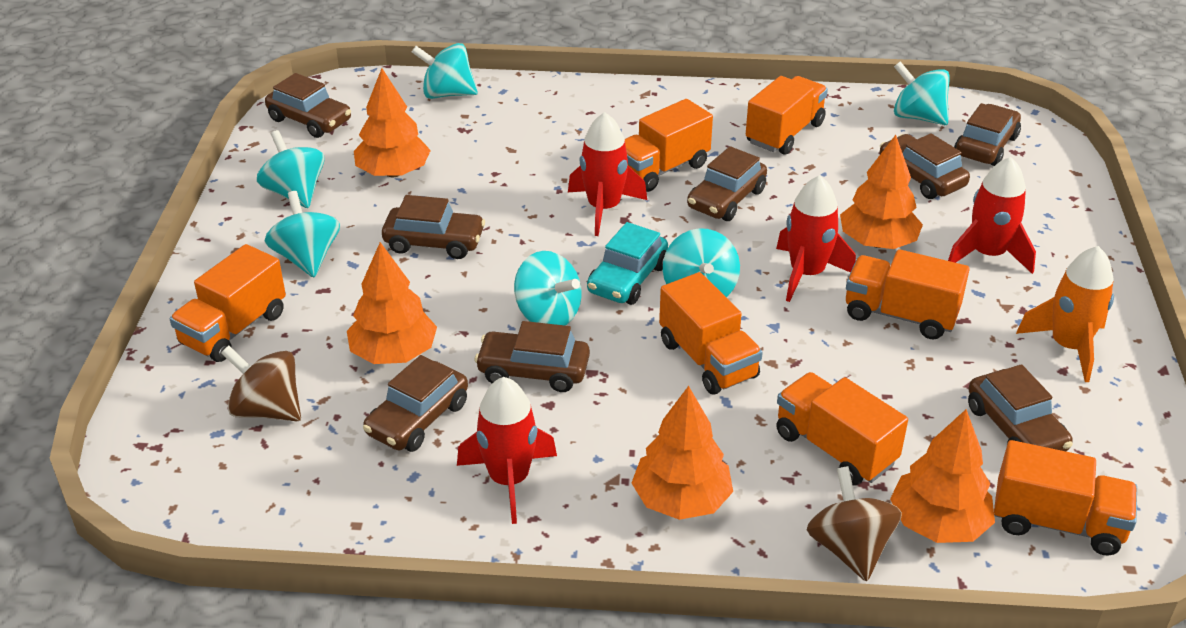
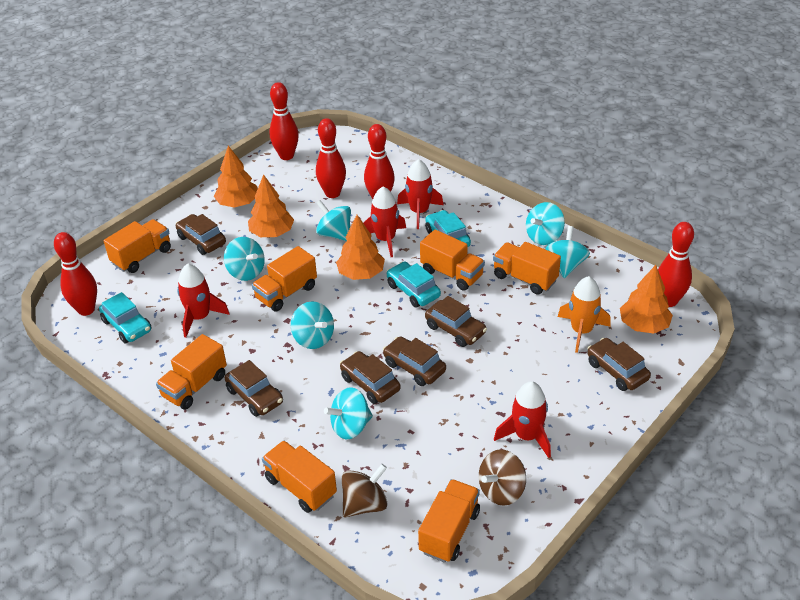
brown car: [265,73,351,138] [363,355,468,452] [382,195,485,259] [474,321,590,392] [687,146,767,221] [879,133,970,199] [954,103,1021,166] [968,364,1073,451] = 8 -> [176,214,226,255] [225,360,283,417] [340,351,401,404] [383,336,446,386] [425,296,487,347] [587,338,651,391] = 6
orange tree: [347,242,437,364] [354,68,431,177] [632,386,733,520] [840,135,923,249] [890,409,995,543] = 5 -> [214,146,258,207] [248,174,294,237] [336,215,385,280] [620,265,673,334] = 4
red bowling pin: none = 0 -> [54,232,97,316] [269,82,299,160] [316,118,346,198] [364,124,395,199] [658,222,694,307] = 5
turquoise car: [587,222,668,305] = 1 -> [99,292,152,343] [387,262,441,308] [425,210,471,247] = 3

